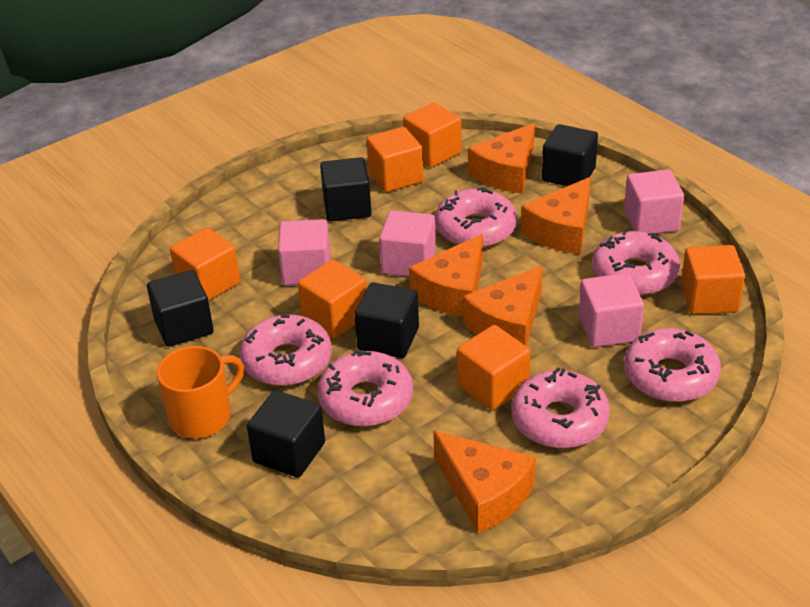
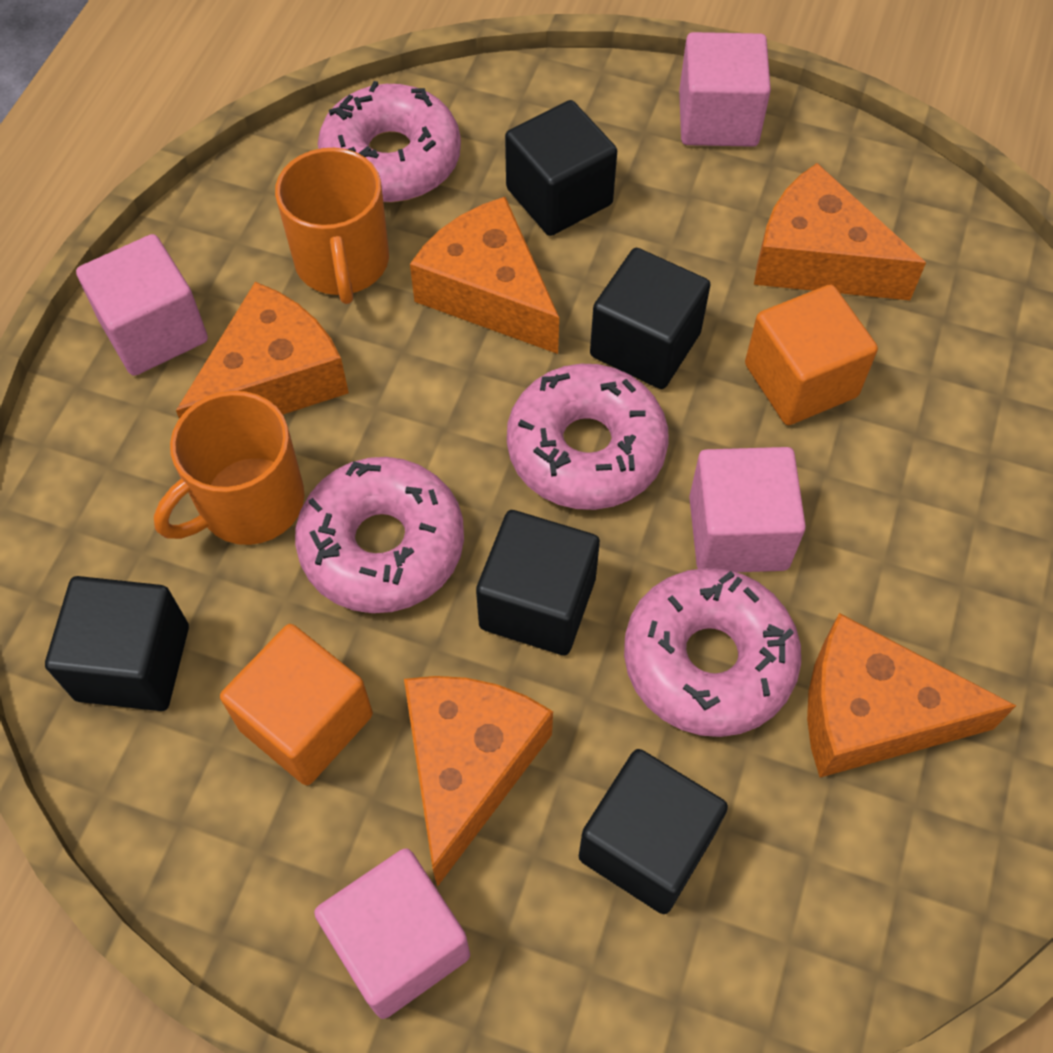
orange cube: [170,228,240,301] [298,259,367,338] [366,127,424,192] [403,102,461,168] [457,325,531,411] [681,245,745,315] = 6 -> [220,624,373,785] [745,285,878,425] = 2
orange mug: [157,346,244,438] = 1 -> [154,391,305,545] [275,148,389,304] = 2
pink donut: [240,314,332,386] [317,350,413,426] [435,187,517,248] [511,367,610,448] [592,229,680,295] [624,328,721,402] = 6 -> [295,457,464,613] [318,81,461,203] [507,364,669,510] [624,568,801,737] = 4

